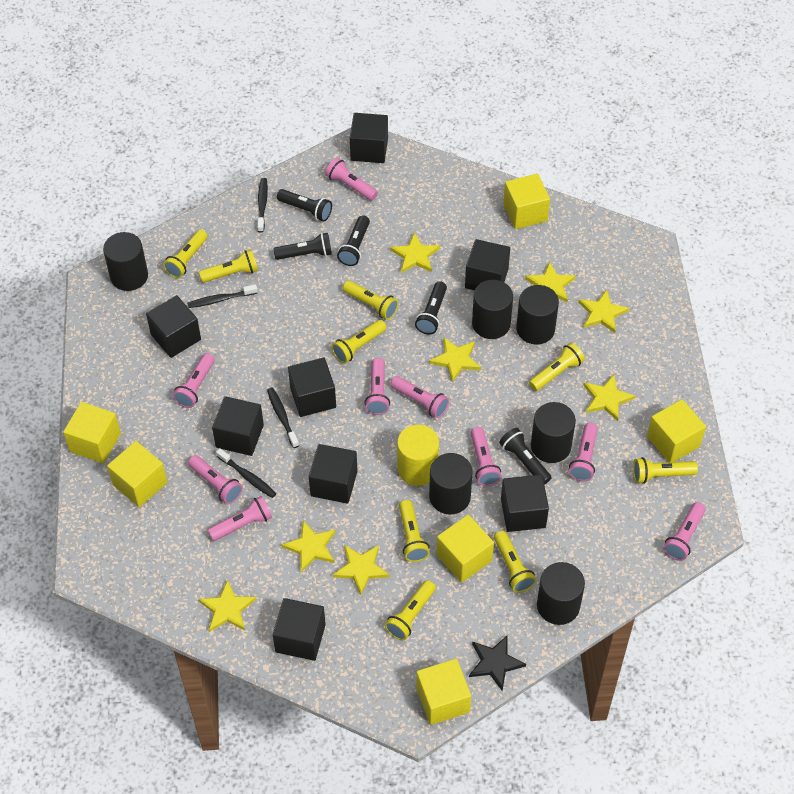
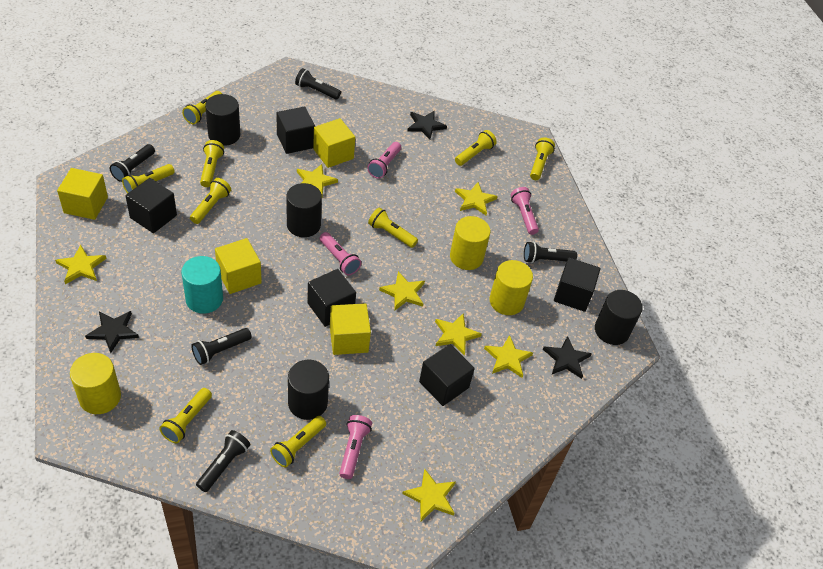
black cube: [146,295,201,358] [212,396,264,456] [273,598,326,661] [288,357,336,417] [309,444,358,504] [350,113,388,163] [465,239,510,290] [501,475,549,532] = 8 -> [125,178,177,233] [276,107,315,154] [307,269,356,327] [419,344,475,406] [554,258,600,312] = 5
black cylinder: [103,232,148,291] [429,453,473,515] [472,280,513,339] [516,285,559,344] [531,402,576,463] [537,562,585,625] = 6 -> [205,94,240,146] [286,183,322,237] [288,360,329,420] [595,290,643,345] = 4
black star: [469,636,526,691] = 1 -> [85,311,139,353] [407,111,447,140] [543,336,592,379] = 3
black toothbrush: [187,284,258,308] [216,448,276,498] [257,178,268,233] [267,388,299,448] = 4 -> none = 0
pink flashlight: [173,353,215,408] [188,455,243,504] [208,496,272,541] [325,158,378,201] [364,358,390,415] [391,376,449,418] [471,427,502,486] [569,423,598,481] [663,502,706,561] = 9 -> [320,232,361,275] [339,415,372,479] [367,142,401,179] [511,187,539,235] = 4
turquoise cylinder: none = 0 -> [181,256,223,314] = 1
yellow cube: [63,402,121,463] [107,441,167,507] [416,659,471,725] [436,515,494,583] [503,174,550,229] [647,399,706,462] = 6 -> [57,168,108,220] [215,238,262,294] [313,118,355,168] [330,303,371,355] = 4
yellow cylinder: [397,425,439,486] = 1 -> [70,353,121,414] [450,216,491,270] [489,260,533,315] = 3
yellow star: [199,580,256,632] [282,520,336,572] [333,545,389,595] [390,232,440,273] [429,337,481,382] [525,262,576,303] [578,290,629,333] [583,375,635,421] = 8 -> [55,245,107,284] [297,164,338,197] [379,271,425,310] [402,469,456,521] [435,313,482,355] [455,182,498,215] [484,335,533,378] = 7

